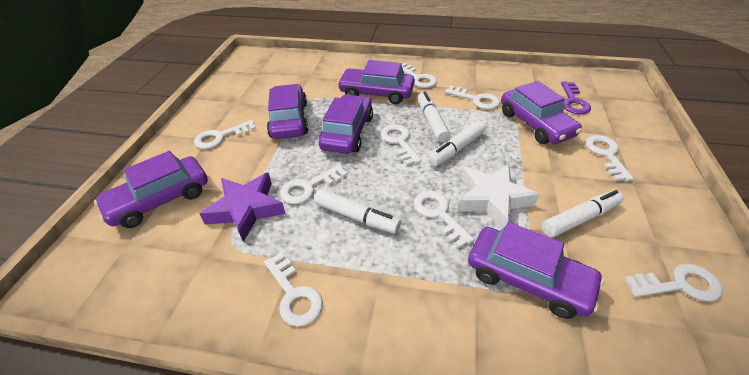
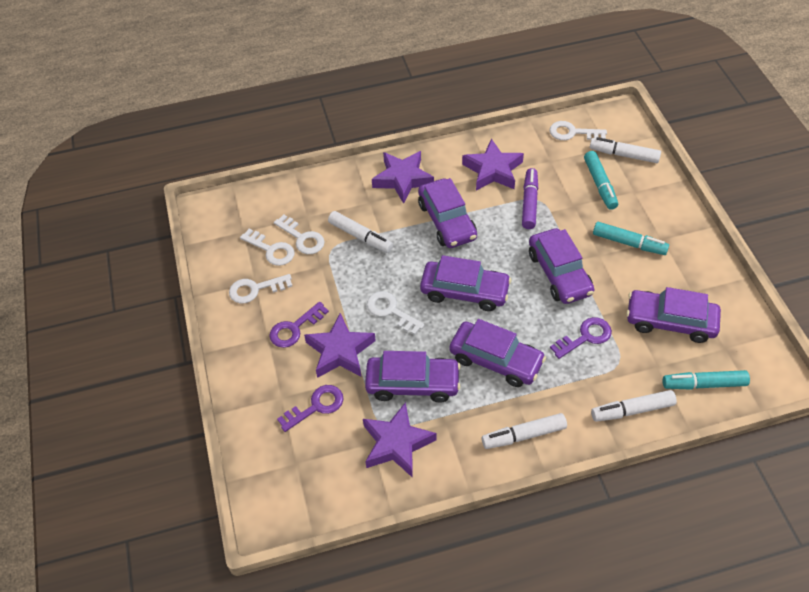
purple key: [561,82,591,114] = 1 -> [270,301,329,348] [277,385,344,432] [550,317,612,359] = 3
purple marker: none = 0 -> [522,168,538,229] = 1
purple star: [199,173,286,242] = 1 -> [304,313,376,378] [363,402,436,478] [372,151,434,204] [462,139,524,190] = 4
turquoise marker: none = 0 -> [584,151,618,210] [593,222,669,255] [663,370,750,390] = 3
white key: [194,120,256,149] [264,252,323,326] [280,165,347,204] [381,124,421,166] [401,63,437,88] [414,191,474,248] [445,86,500,109] [585,135,634,181] [625,264,723,302] = 9 -> [229,274,292,303] [240,229,295,266] [274,215,324,254] [367,291,425,335] [550,121,607,140] = 5
white star: [457,164,540,228] = 1 -> none = 0

